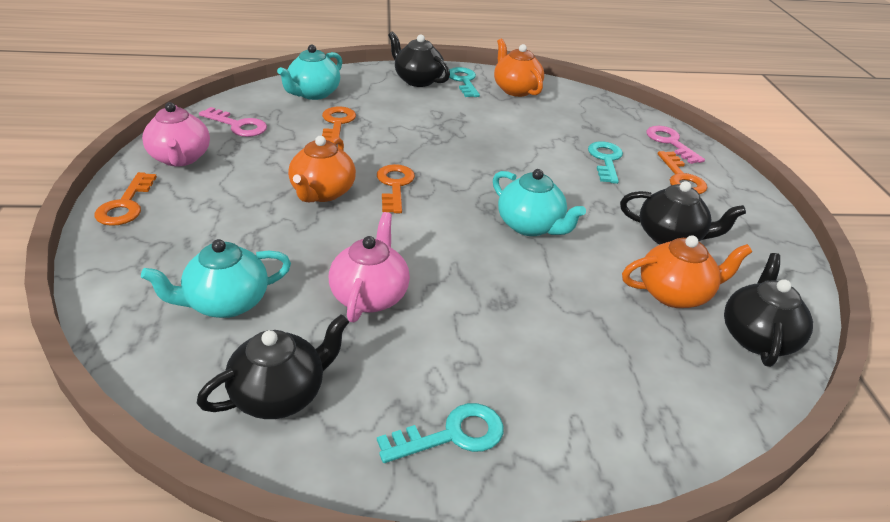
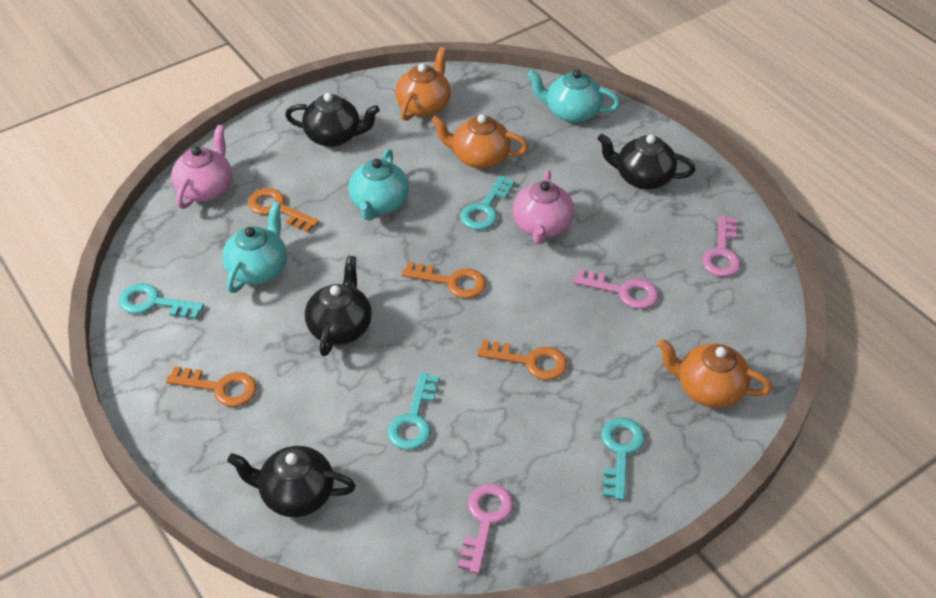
pink key: [199,107,267,137] [647,126,705,164] = 2 -> [458,484,514,574] [573,268,658,309] [702,215,741,277] = 3
turquoise key: [377,403,504,463] [449,67,480,97] [588,141,623,184] = 3 -> [119,283,204,319] [388,372,439,450] [461,175,515,230] [601,418,645,500] = 4

